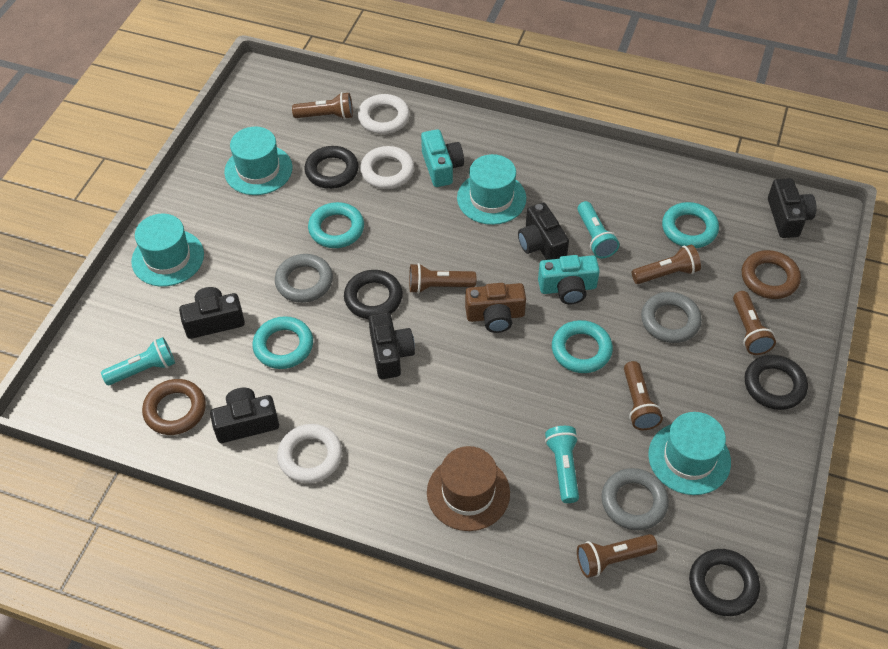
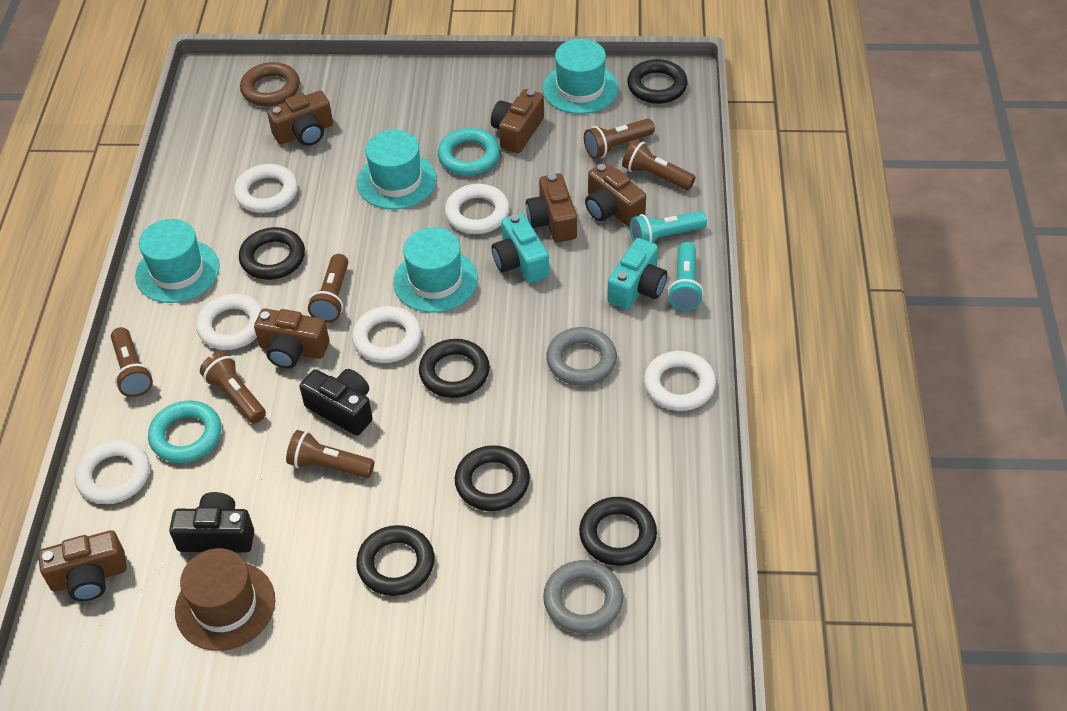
black camera: [179,287,245,339] [210,388,279,443] [368,312,415,379] [518,203,569,260] [768,178,817,238] = 5 -> [169,492,254,552] [300,369,373,435] = 2
black ring: [304,146,359,189] [344,270,403,319] [689,549,760,616] [745,355,808,410] = 4 -> [239,227,305,280] [356,525,435,596] [419,339,490,398] [455,445,530,511] [579,497,657,566] [627,59,688,104] = 6
brown camera: [465,283,526,333] = 1 -> [38,530,127,601] [254,308,329,369] [267,91,333,146] [491,89,544,153] [526,173,577,242] [585,162,646,227] = 6
brown ring: [142,379,206,435] [742,250,801,299] = 2 -> [240,62,300,106] = 1
grey ring: [275,254,333,303] [601,468,669,531] [641,292,702,343] = 3 -> [543,560,623,634] [546,327,617,386] = 2
turquoise flashlight: [101,337,175,385] [545,426,579,503] [577,201,620,258] = 3 -> [630,211,707,243] [668,242,704,311] = 2
turquoise ring: [253,316,313,369] [308,202,364,248] [552,320,613,373] [662,202,719,248] = 4 -> [148,400,221,463] [438,128,500,175] = 2
white ring: [277,424,342,483] [358,94,410,134] [360,146,414,189] = 3 -> [75,439,150,504] [196,294,263,350] [234,164,298,213] [352,306,421,363] [445,184,510,234] [644,351,716,411] = 6

